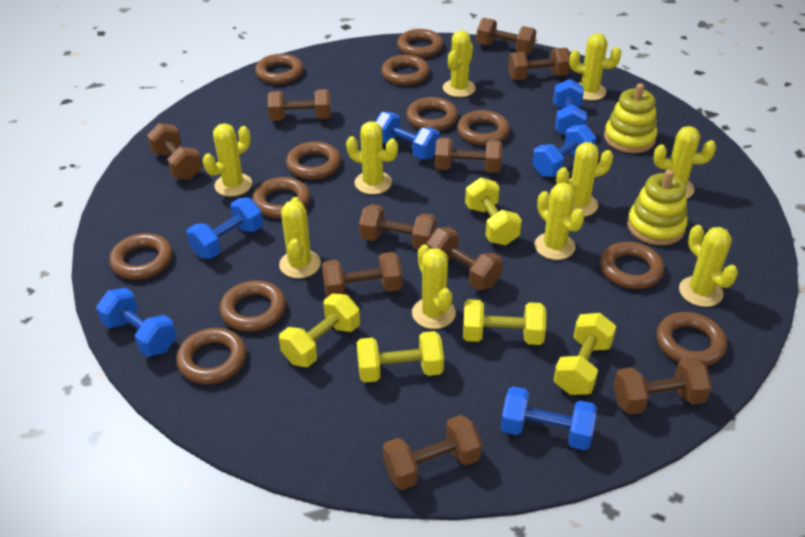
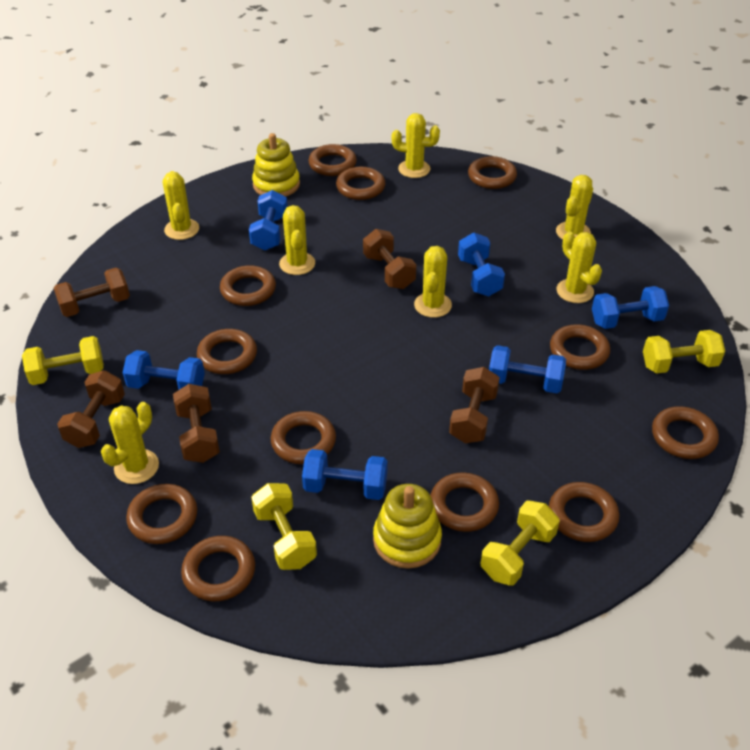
brown dumbbell: [147,123,202,180] [268,89,331,121] [322,252,402,297] [359,204,436,249] [383,415,482,490] [426,227,503,290] [435,137,502,173] [476,18,536,54] [508,48,570,80] [613,358,712,415] = 10 -> [54,268,130,317] [57,370,125,448] [173,384,220,463] [363,229,417,289] [449,367,500,443] = 5
yellow cactus: [203,123,252,197] [279,197,321,278] [346,122,398,194] [412,245,456,329] [443,30,476,97] [534,183,585,260] [556,142,613,217] [569,33,622,100] [654,126,716,198] [679,225,738,307] = 10 -> [101,402,159,484] [163,171,199,240] [279,205,315,275] [392,113,440,178] [414,246,452,318] [556,175,593,240] [557,231,602,303] = 7
yellow dumbbell: [279,293,360,367] [357,331,444,383] [463,299,546,345] [465,178,522,245] [553,313,616,395] = 5 -> [22,336,104,385] [251,483,317,570] [481,501,560,585] [643,330,725,374] = 4

